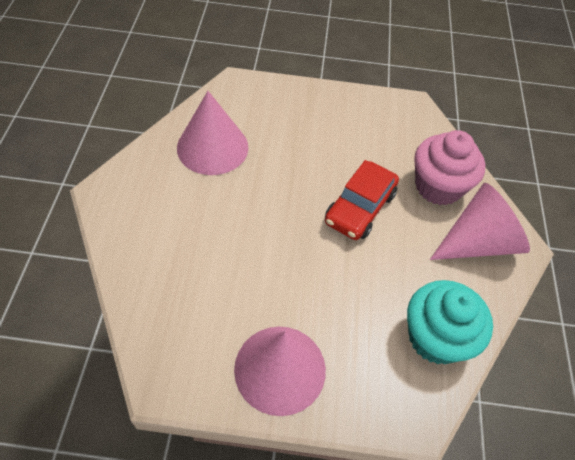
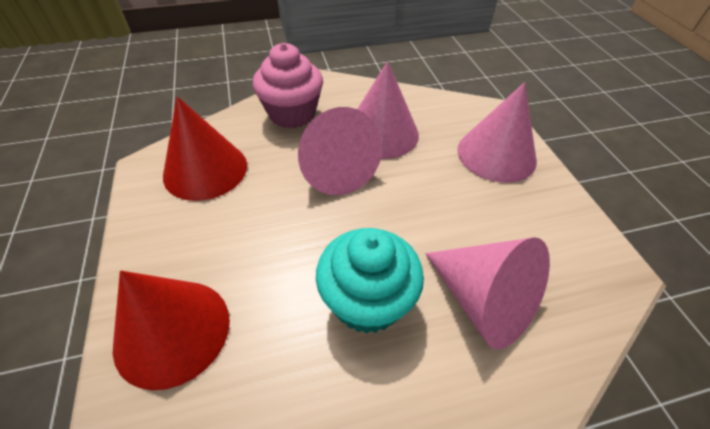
pink cone: [177,91,248,175] [234,327,326,416] [430,183,530,260] = 3 -> [298,107,382,195] [358,61,419,159] [426,237,550,349] [458,82,537,183] = 4
red car: [325,160,399,240] = 1 -> none = 0
red cone: none = 0 -> [113,271,230,390] [163,96,247,201] = 2

